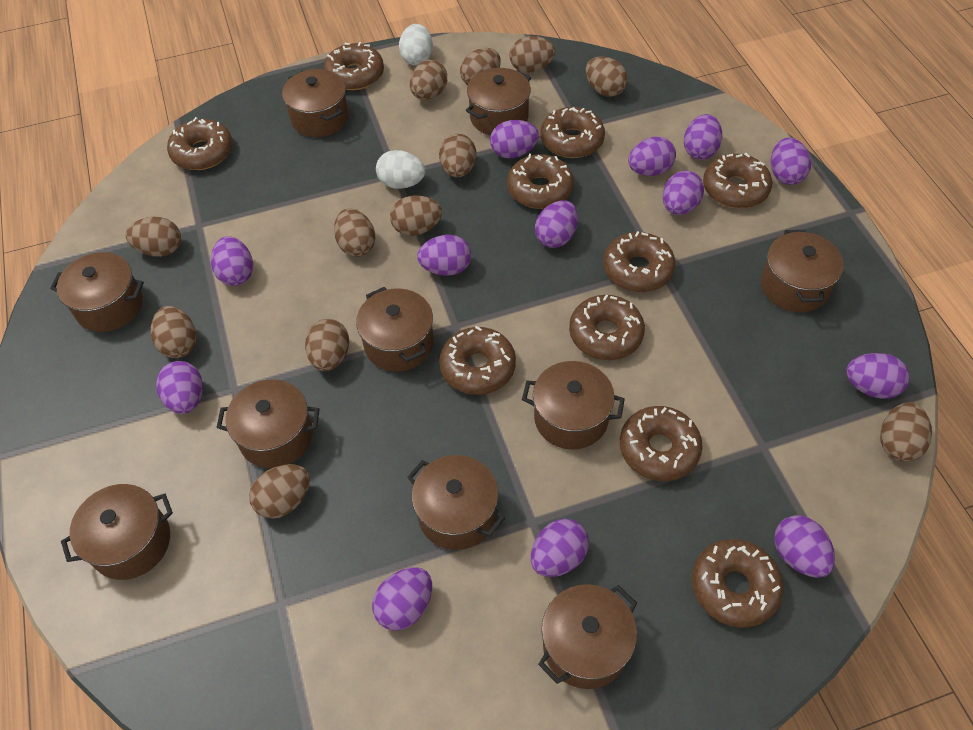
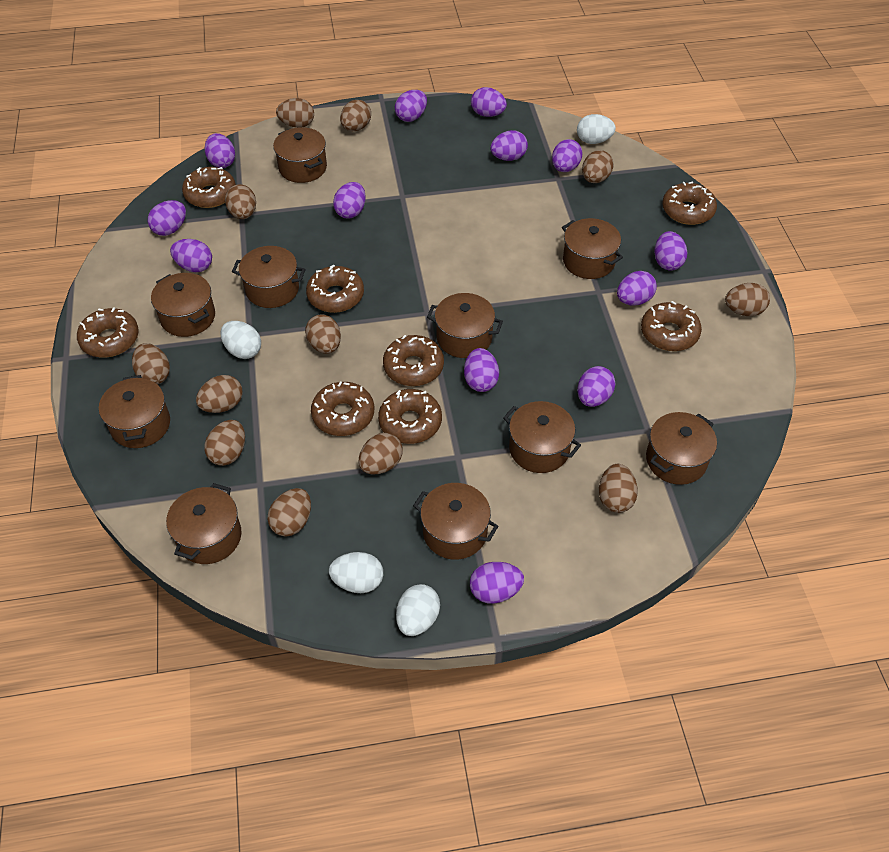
brown donut: [167,117,233,170] [323,42,384,90] [439,326,516,395] [507,154,574,209] [541,107,605,158] [569,295,645,360] [603,231,676,292] [620,406,703,481] [692,539,783,628] [703,153,772,208] = 10 -> [77,307,139,358] [182,167,236,208] [306,265,364,313] [311,381,374,436] [378,389,442,444] [383,335,444,386] [641,301,702,351] [662,181,717,225] = 8
white egg: [376,150,425,189] [399,24,433,65] = 2 -> [221,321,261,359] [329,552,383,593] [396,584,440,636] [577,114,616,144] = 4

